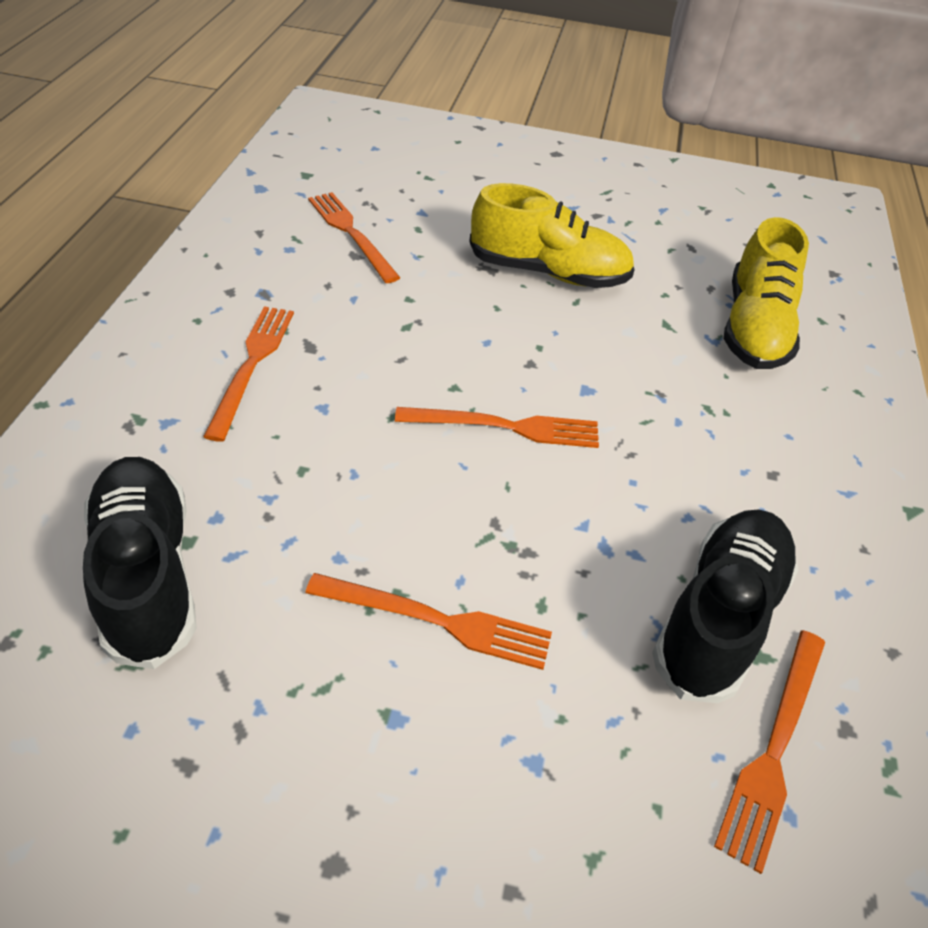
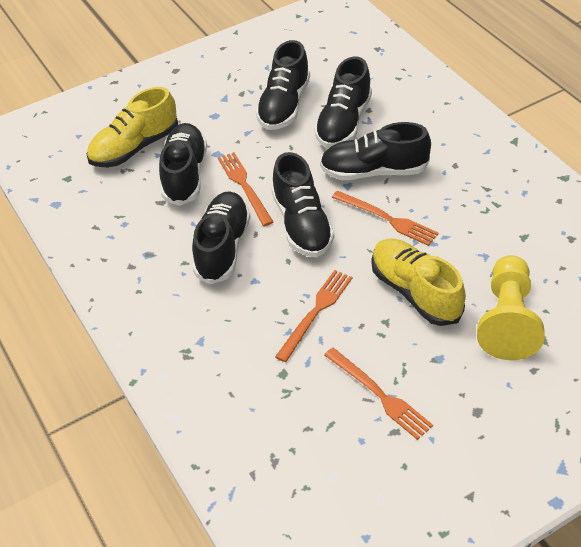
black shoe: [83,457,197,669] [652,510,798,703] = 2 -> [159,123,207,206] [192,191,251,285] [256,40,310,130] [272,152,334,257] [314,57,372,148] [320,122,431,180] = 6
orange fork: [203,306,294,442] [305,573,552,670] [308,192,400,283] [395,407,599,448] [714,630,825,874] = 5 -> [218,152,273,226] [275,270,352,362] [324,348,433,440] [332,190,439,246] = 4
yellow pawn: none = 0 -> [477,255,545,360] = 1

